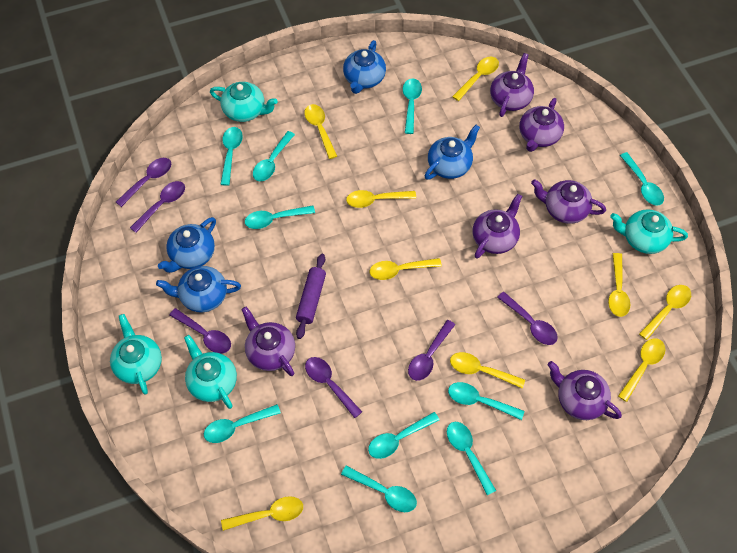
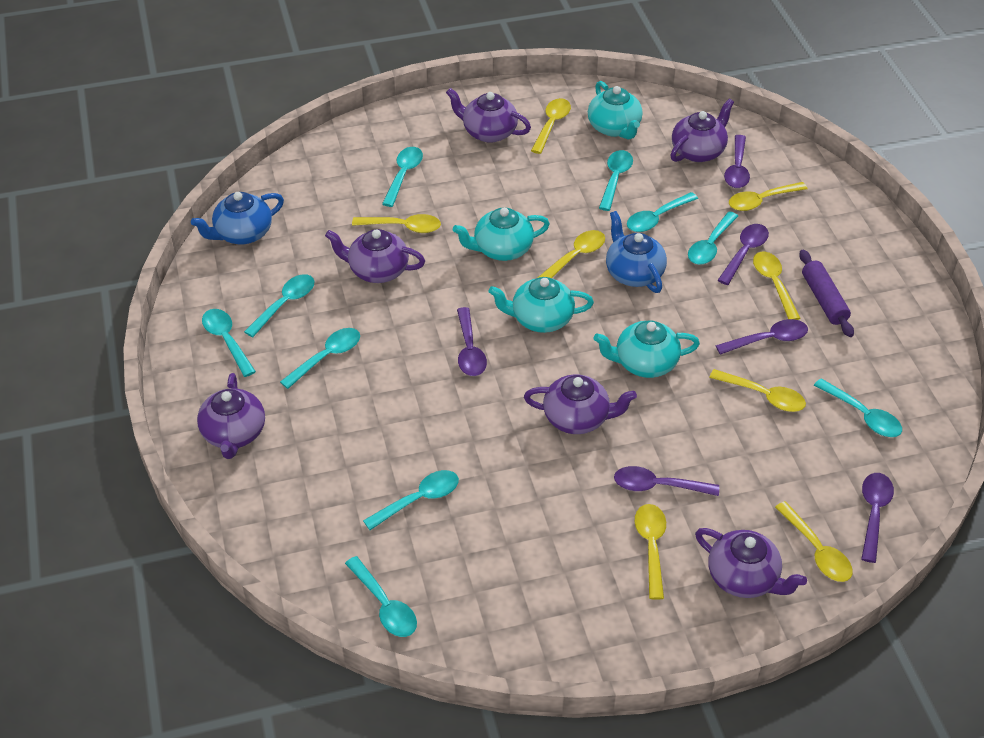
blue teapot: [156,266,241,313] [158,217,216,273] [343,40,386,94] [425,125,480,180] = 4 -> [191,192,284,244] [606,211,667,293] = 2
yellow spoon: [221,496,303,531] [304,104,337,159] [346,190,416,208] [370,258,442,280] [450,352,525,389] [452,57,499,101] [608,253,630,317] [618,338,665,402] [639,285,691,340] = 9 -> [352,214,441,233] [531,98,571,154] [538,230,605,278] [635,504,666,600] [709,369,806,412] [729,182,808,211] [753,252,801,320] [775,501,853,582] = 8

